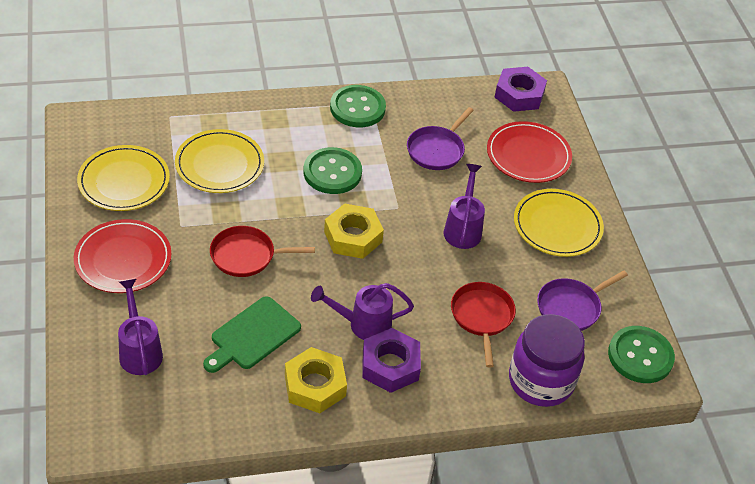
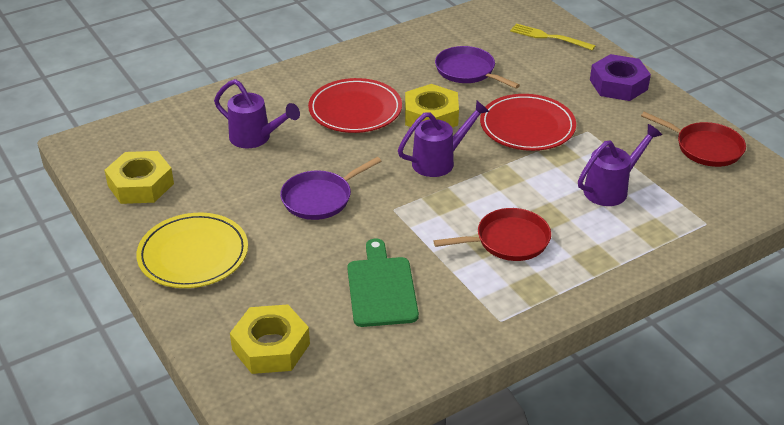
green button: [303,147,362,194] [330,85,386,127] [608,326,675,383] = 3 -> none = 0
purple jar: [509,314,585,407] = 1 -> none = 0
purple nut: [362,328,421,393] [495,67,547,112] = 2 -> [590,54,651,101] = 1
yellow fork: none = 0 -> [510,24,595,51] = 1
yellow nut: [285,347,347,413] [324,204,384,259] = 2 -> [104,151,174,204] [230,305,310,374] [405,84,459,127] = 3
yellow plate: [77,145,170,211] [175,129,264,193] [514,189,604,257] = 3 -> [136,213,248,288] = 1

